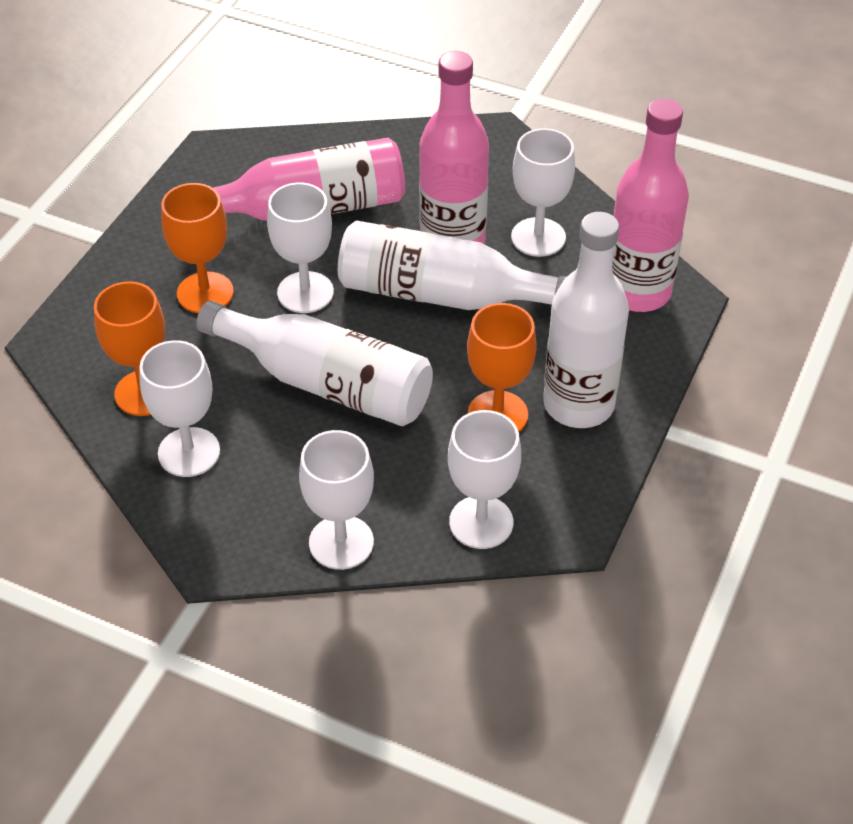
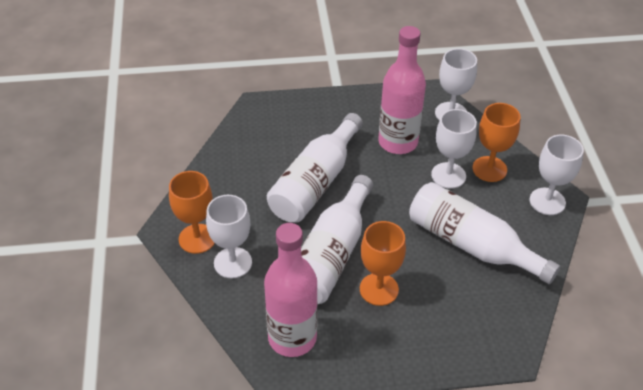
pink bottle: [213,138,405,221] [419,51,489,244] [612,99,689,312] = 3 -> [264,223,318,357] [379,26,426,154] = 2
white goblet: [140,340,220,477] [267,183,334,313] [299,430,374,570] [448,410,521,549] [511,128,575,257] = 5 -> [206,195,252,278] [431,109,477,189] [435,48,477,120] [530,135,584,215] = 4

